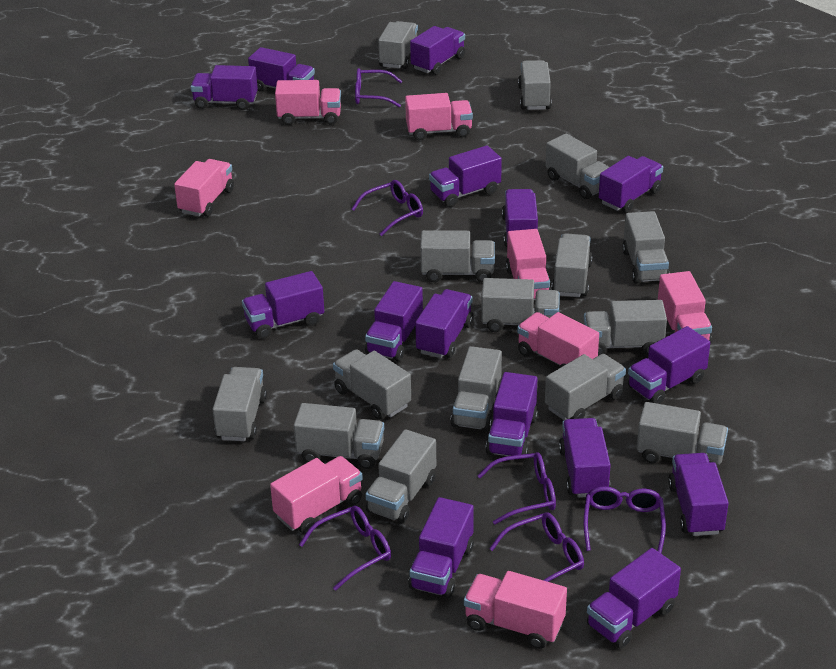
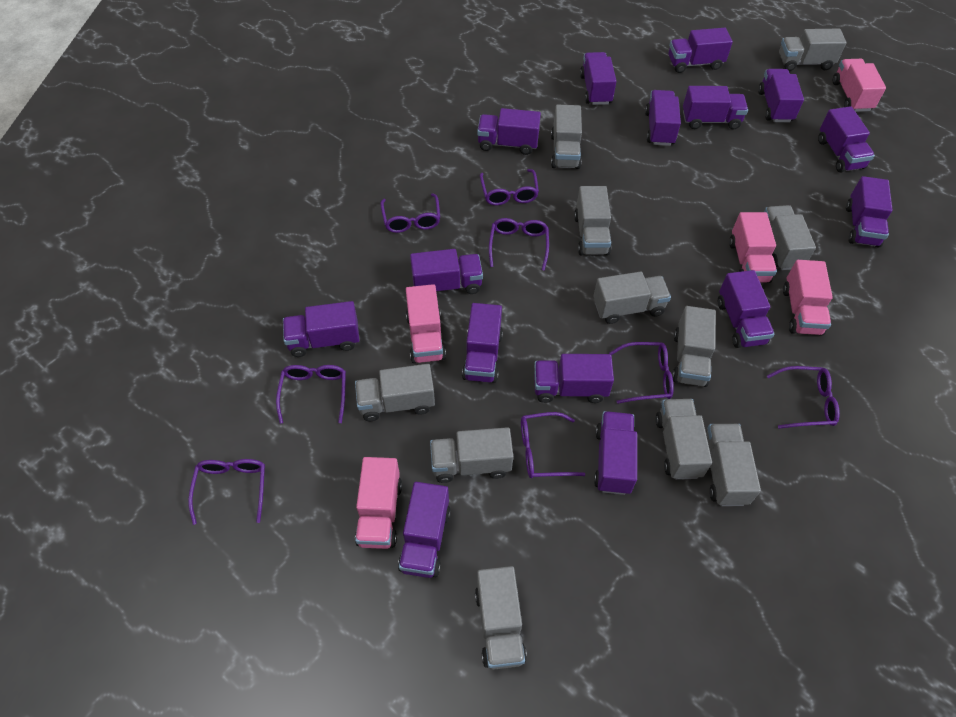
grey truck: [213,367,267,441] [294,403,384,469] [333,349,411,420] [365,429,436,524] [378,21,418,69] [420,230,495,283] [450,346,502,432] [481,278,560,332] [518,60,552,110] [545,354,626,420] [546,134,609,199] [551,233,593,297] [584,300,667,356] [622,211,669,284] [637,402,728,468] = 15 -> [355,364,435,421] [430,427,513,483] [475,566,527,670] [551,105,582,169] [574,186,611,255] [594,272,671,324] [655,399,712,480] [672,306,716,387] [706,424,761,506] [764,205,816,270] [779,29,847,71] = 11
pink truck: [174,159,234,217] [270,456,363,534] [275,80,341,125] [405,93,473,140] [464,571,567,649] [506,229,551,300] [517,312,599,368] [658,271,712,345] = 8 -> [355,457,402,549] [406,284,446,363] [729,212,777,283] [783,260,833,335] [833,59,886,112] = 5
purple glasses: [299,506,391,591] [352,180,423,236] [355,68,402,108] [477,452,556,525] [489,512,584,582] [583,486,666,553] = 6 -> [188,459,265,525] [276,365,346,424] [380,193,440,233] [480,169,539,205] [489,218,549,271] [521,412,585,478] [609,342,674,404] [767,366,840,429] = 8

